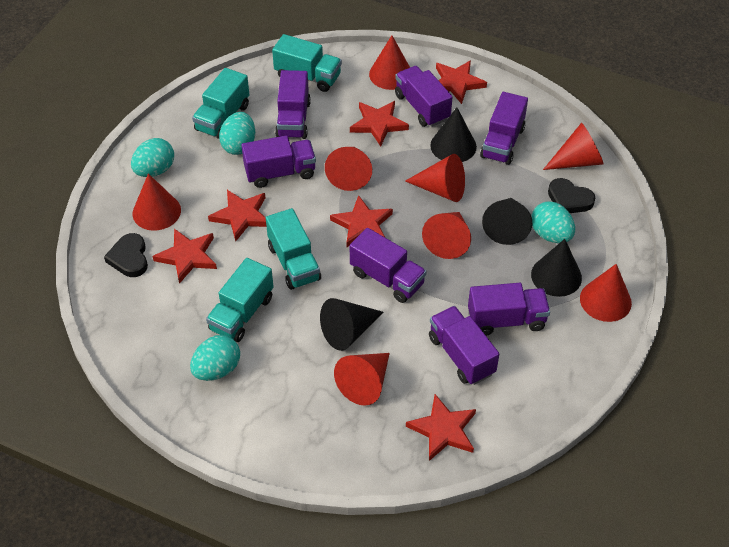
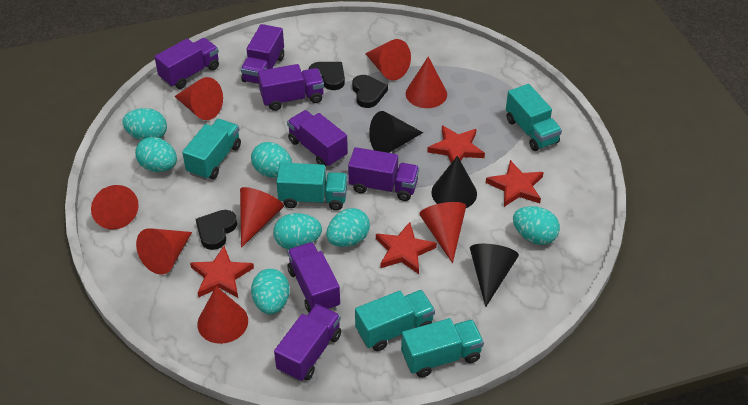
black cone: [320,298,383,351] [430,107,477,162] [482,198,532,245] [531,239,582,297] = 4 -> [369,111,423,153] [431,156,477,208] [470,244,519,307] = 3
black heart: [104,233,148,277] [548,178,595,213] = 2 -> [196,210,237,250] [309,62,345,90] [352,75,388,108] = 3
red star: [153,229,217,284] [208,190,267,241] [330,195,393,247] [350,101,409,146] [406,394,476,461] [436,60,487,104] = 6 -> [190,246,254,298] [376,222,437,274] [427,125,485,163] [486,160,544,207] = 4
turquoise egg: [131,138,174,177] [190,335,240,381] [219,112,255,155] [531,201,575,243] = 4 -> [122,108,167,141] [135,137,177,172] [251,142,292,178] [251,269,289,314] [273,213,322,249] [326,208,370,247] [513,206,560,245] = 7
turquoise truck: [192,68,250,139] [206,258,274,342] [266,208,321,290] [272,34,342,92] = 4 -> [182,119,241,180] [276,163,348,211] [355,290,435,351] [401,318,484,378] [506,84,562,151] = 5

